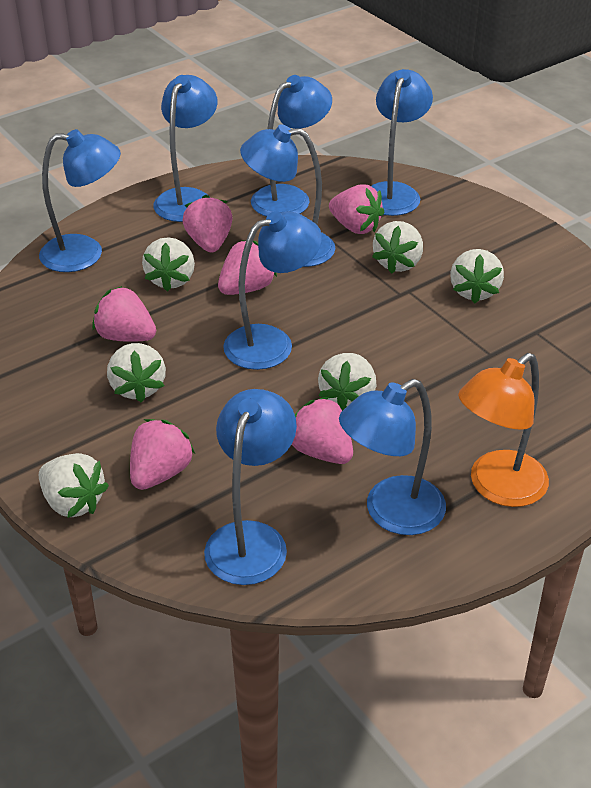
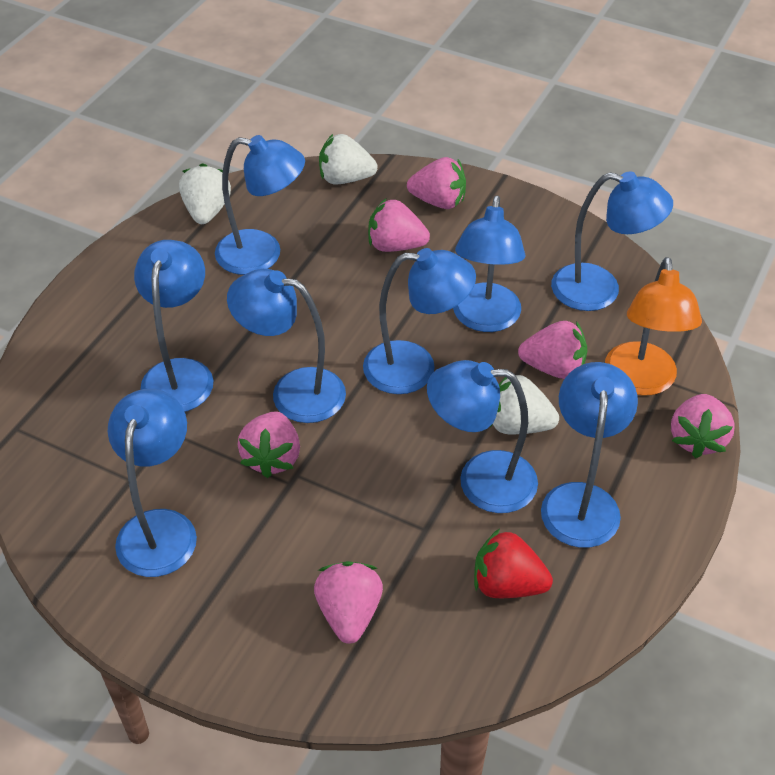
blue lamp: [39,129,121,272] [153,75,218,222] [204,389,297,585] [223,211,322,370] [240,124,335,267] [251,75,332,217] [339,379,446,535] [371,69,433,216] = 8 -> [108,389,197,577] [134,240,214,412] [215,135,305,275] [227,269,346,423] [363,248,476,394] [427,360,538,513] [453,196,525,332] [541,362,638,548] [551,171,673,311] = 9
red strawberry: none = 0 -> [474,529,553,598] = 1
white strawberry: [39,453,109,518] [107,343,166,402] [142,237,195,292] [318,353,376,411] [372,221,423,274] [450,249,504,304] = 6 -> [179,163,231,224] [319,134,378,184] [490,375,559,434] = 3

